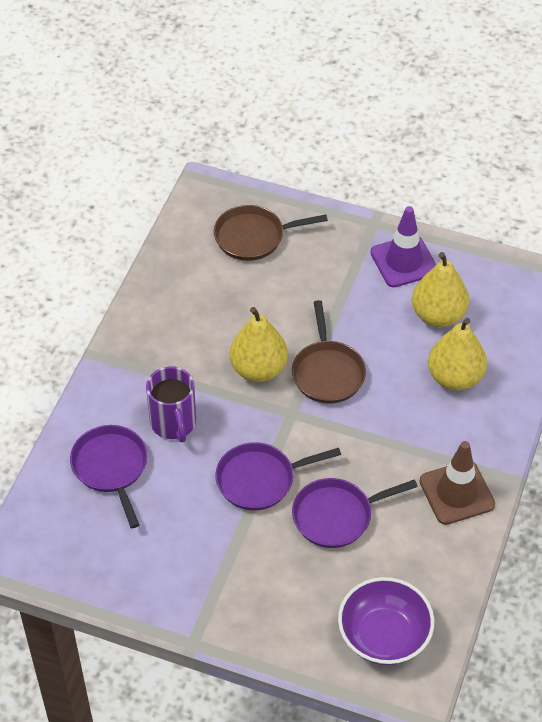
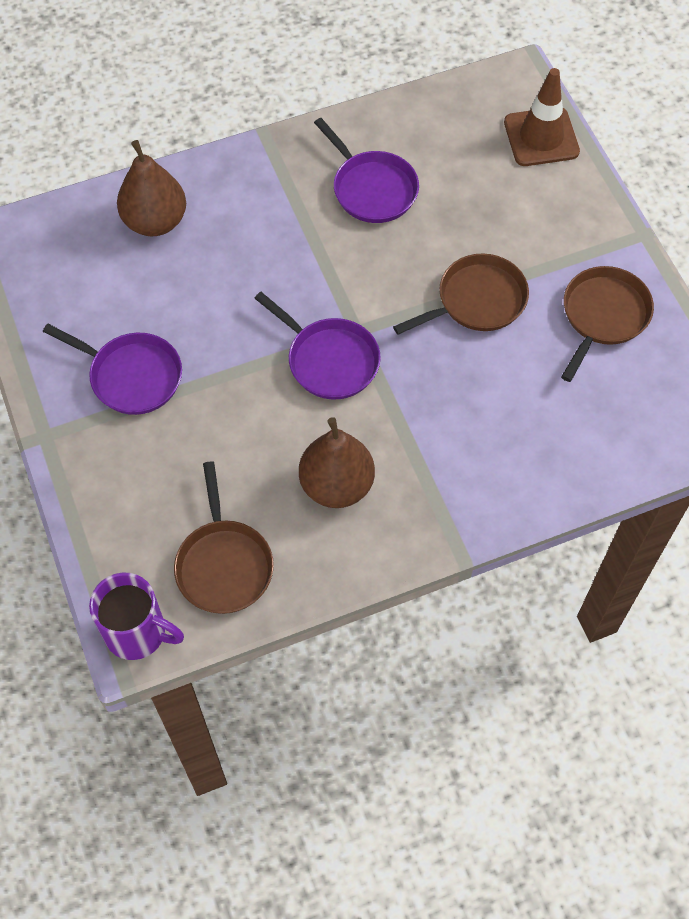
brown pan: [214,205,328,261] [292,300,366,404] = 2 -> [174,461,274,614] [393,253,529,335] [561,266,654,382] = 3
brown pear: none = 0 -> [117,140,186,236] [299,417,375,508] = 2
purple bowl: [338,577,434,665] = 1 -> none = 0
purple traffic cone: [370,206,436,287] = 1 -> none = 0
yellow pear: [230,307,288,382] [412,252,469,327] [428,318,487,391] = 3 -> none = 0

